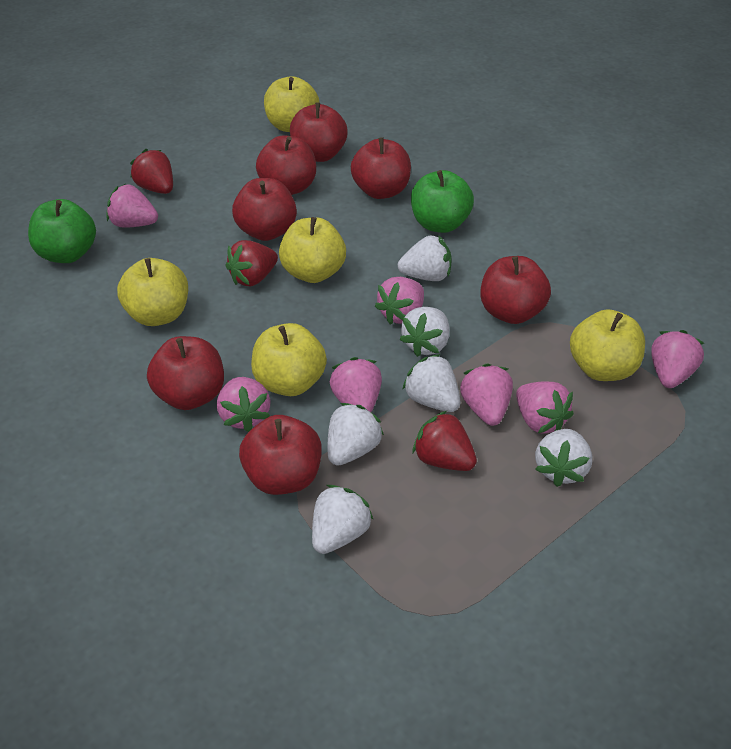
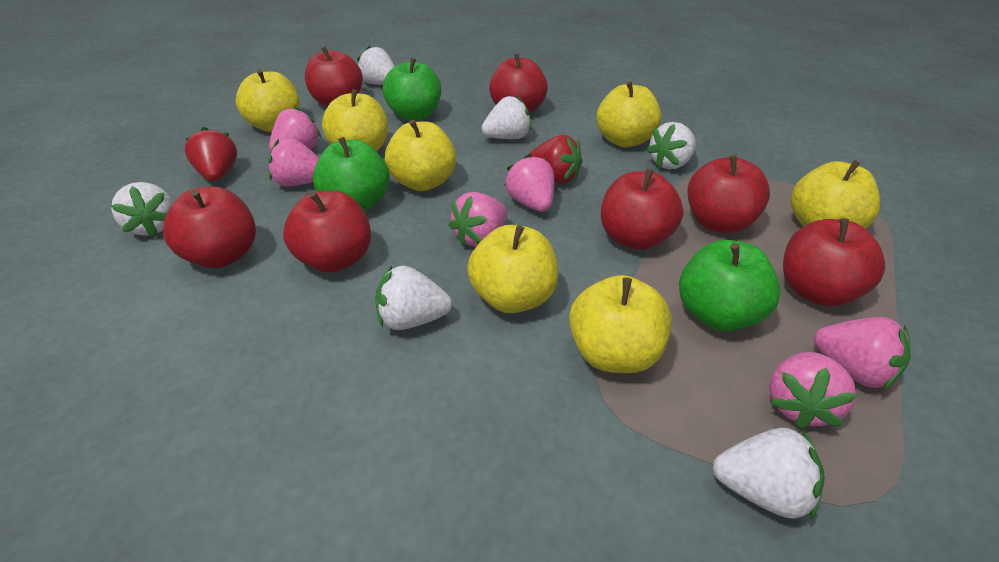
green apple: [28,199,96,263] [411,170,474,233] = 2 -> [313,137,390,211] [383,58,441,121] [679,240,781,331] = 3
pink strawberry: [106,184,158,228] [217,377,271,432] [330,357,382,412] [375,277,424,325] [460,363,513,426] [516,381,574,433] [651,330,704,388] = 7 -> [268,138,319,187] [269,106,321,151] [448,192,507,247] [504,154,554,212] [769,352,857,429] [814,317,911,390] = 6
red strawberry: [130,149,173,194] [225,240,278,286] [413,411,477,471] = 3 -> [185,127,237,181] [530,135,582,184] = 2
yellow apple: [117,258,188,326] [251,323,327,396] [264,76,320,132] [279,217,346,283] [570,309,645,381] = 5 -> [235,69,300,132] [322,89,388,152] [385,120,456,191] [467,225,558,313] [569,275,672,373] [597,81,662,147] [791,160,880,229] = 7

